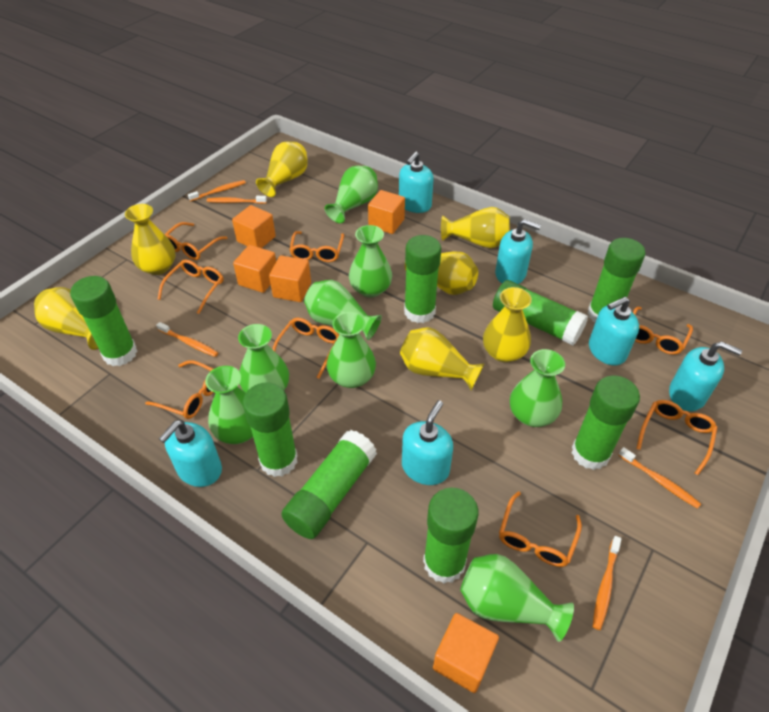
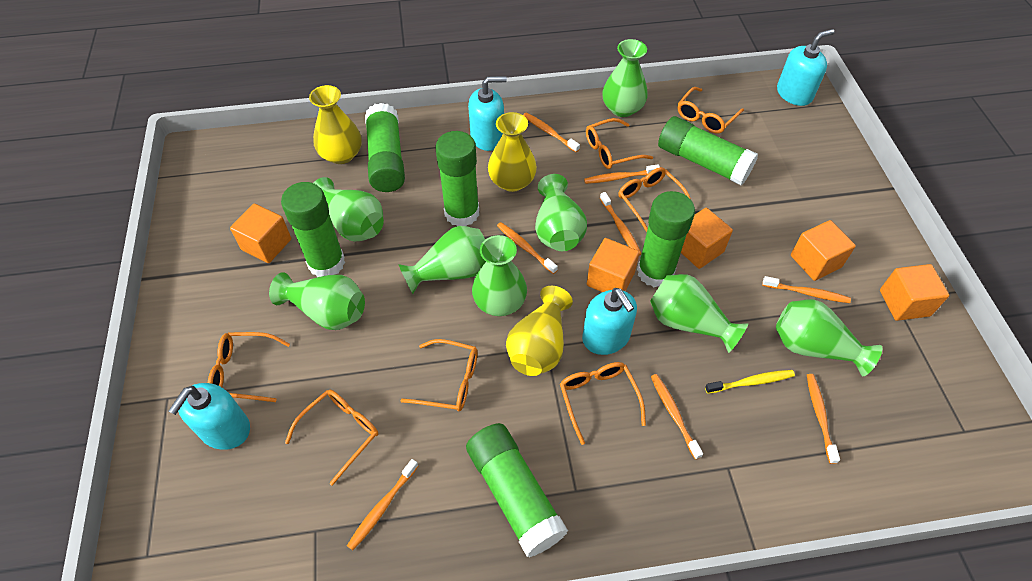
green glue stick: [70,276,137,366] [243,382,298,477] [281,430,377,539] [404,235,441,323] [423,488,478,584] [493,280,588,345] [572,376,640,470] [587,238,646,322] = 8 -> [281,182,345,277] [365,103,405,192] [436,131,479,226] [466,423,568,557] [637,191,695,287] [658,116,758,186] = 6
orange glasses: [145,360,214,419] [157,259,224,314] [165,222,227,260] [273,318,339,379] [290,231,344,262] [499,491,582,567] [633,307,693,355] [636,400,717,475] = 8 -> [208,332,290,402] [285,390,378,486] [400,339,478,411] [560,362,646,445] [586,118,653,169] [618,167,691,232] [677,87,744,134] = 7
orange toothbrush: [156,322,218,357] [188,180,246,201] [207,196,267,204] [593,536,622,630] [619,447,701,509] = 5 -> [347,459,418,550] [497,222,558,274] [523,113,580,152] [584,164,660,184] [600,192,642,256] [651,374,703,460] [762,276,851,303] [807,374,840,464] = 8
turquoise soap dispenser: [159,420,222,487] [399,152,434,213] [402,400,453,485] [495,219,541,284] [589,297,639,366] [669,341,742,411] = 6 -> [168,383,250,450] [468,76,507,151] [582,288,637,355] [777,29,834,106] = 4
yellow toothbrush: none = 0 -> [705,370,795,394] = 1
yellow vase: [34,287,99,350] [125,204,176,275] [256,141,308,197] [400,327,485,390] [405,252,478,295] [441,207,510,248] [483,287,532,363] = 7 -> [309,85,362,164] [488,112,537,192] [506,286,573,376] = 3

